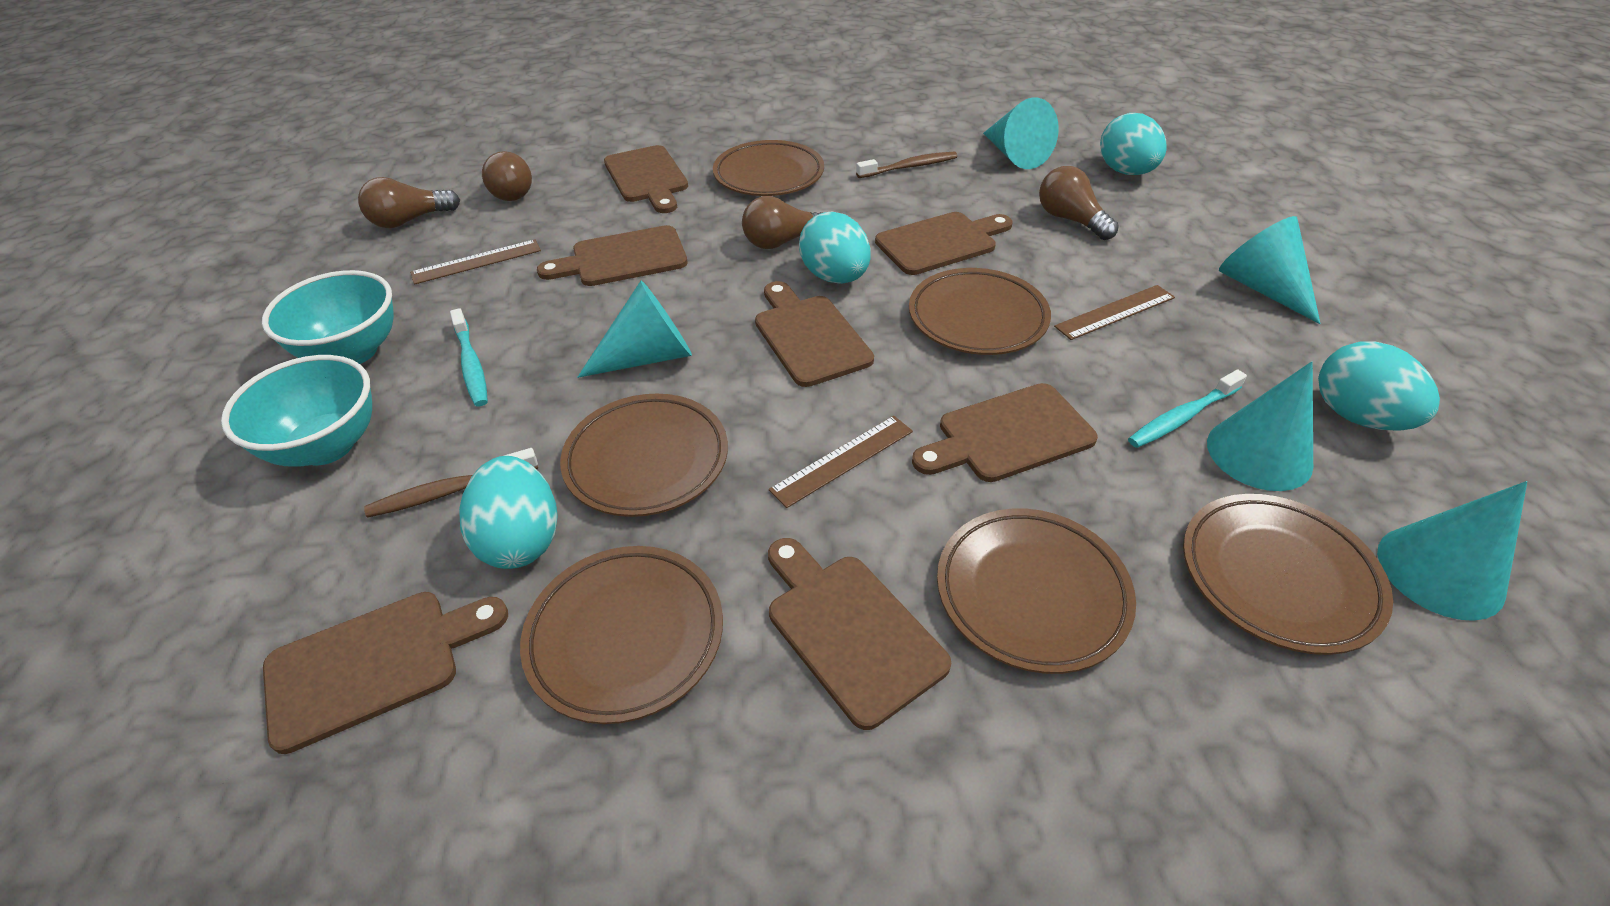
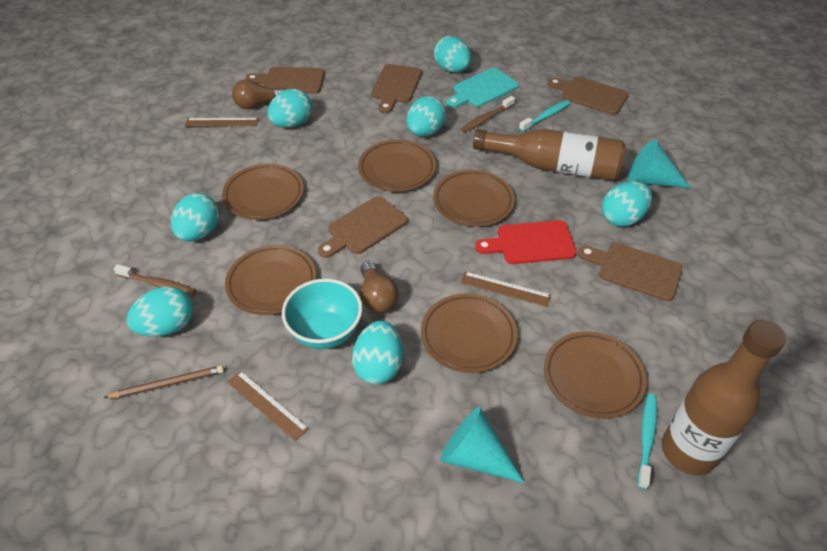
brown bottle: none = 0 -> [473,129,625,181] [662,320,786,475] = 2
brown cutting board: [263,592,508,754] [537,225,688,286] [604,145,688,213] [755,281,874,387] [768,538,951,730] [875,212,1013,275] [912,383,1098,482] = 7 -> [246,67,325,94] [318,196,408,258] [371,64,422,113] [548,77,628,115] [578,243,683,301] = 5
brown light bulb: [358,177,460,228] [482,151,532,201] [742,196,822,249] [1039,166,1119,240] = 4 -> [232,79,285,109] [361,261,399,313] = 2
brown pencil: none = 0 -> [104,365,224,398] = 1
red cutting board: none = 0 -> [475,220,577,264] = 1
turquoise bowl: [221,355,372,467] [262,270,394,364] = 2 -> [282,279,362,349] = 1
turquoise cone: [577,281,692,378] [983,97,1059,169] [1207,361,1313,491] [1219,216,1321,324] [1377,481,1527,621] = 5 -> [440,407,525,483] [628,140,691,188] = 2
turquoise cutting board: none = 0 -> [446,68,519,108] = 1
turquoise egg: [459,456,558,569] [799,211,870,284] [1100,113,1166,175] [1318,341,1440,431] = 4 -> [126,286,193,337] [171,193,219,241] [267,89,312,128] [352,321,403,384] [407,96,446,137] [434,36,471,72] [602,181,652,227] = 7

